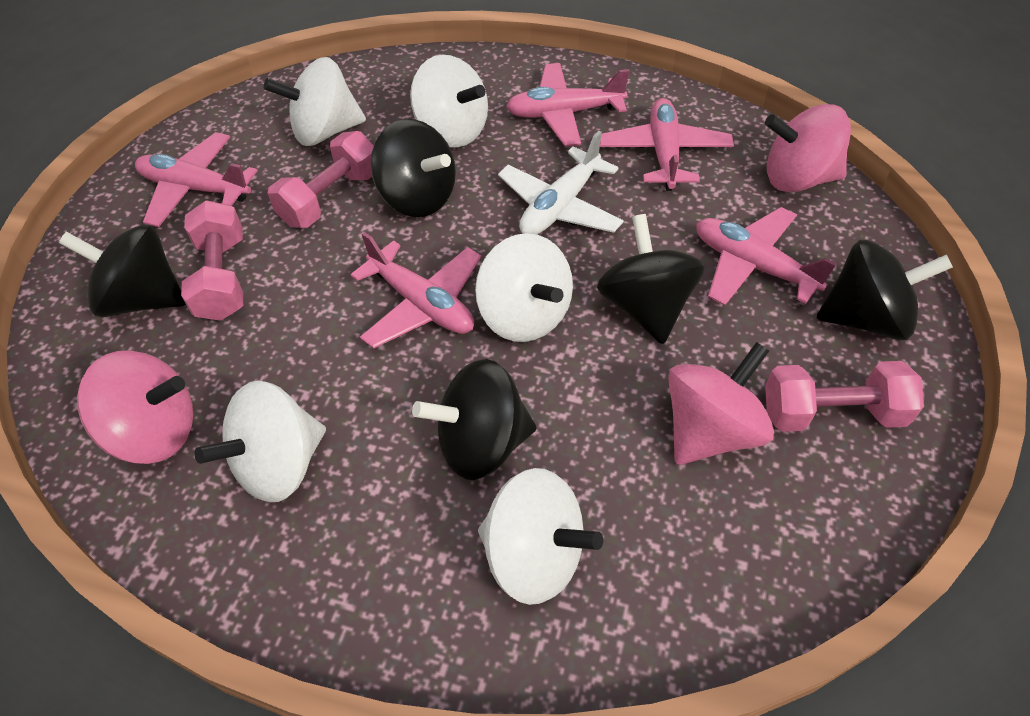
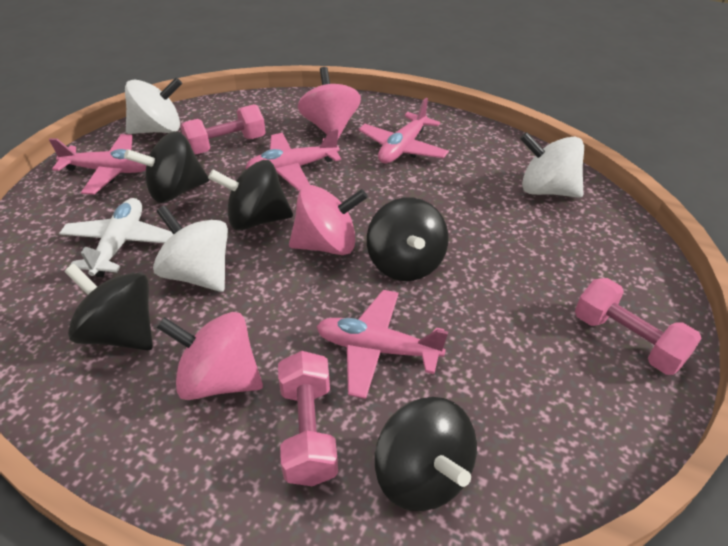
pink plane: [135,132,258,227] [350,232,481,349] [506,63,629,147] [600,98,734,191] [696,207,837,306] = 5 -> [49,134,146,195] [246,129,341,191] [316,290,448,399] [358,98,449,163] = 4
white spinning top: [194,380,326,502] [264,57,366,146] [410,55,488,147] [475,233,573,342] [478,468,603,605] = 5 -> [125,78,182,134] [153,206,228,292] [520,132,584,198] = 3

